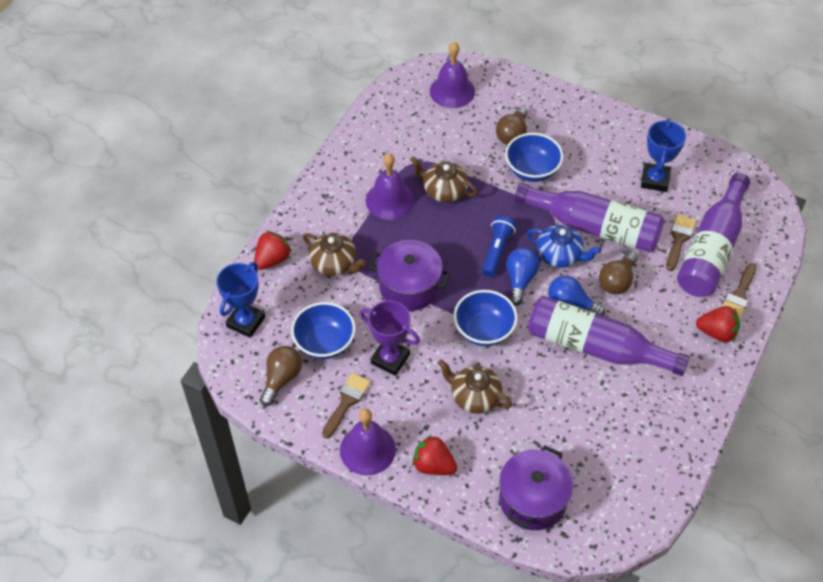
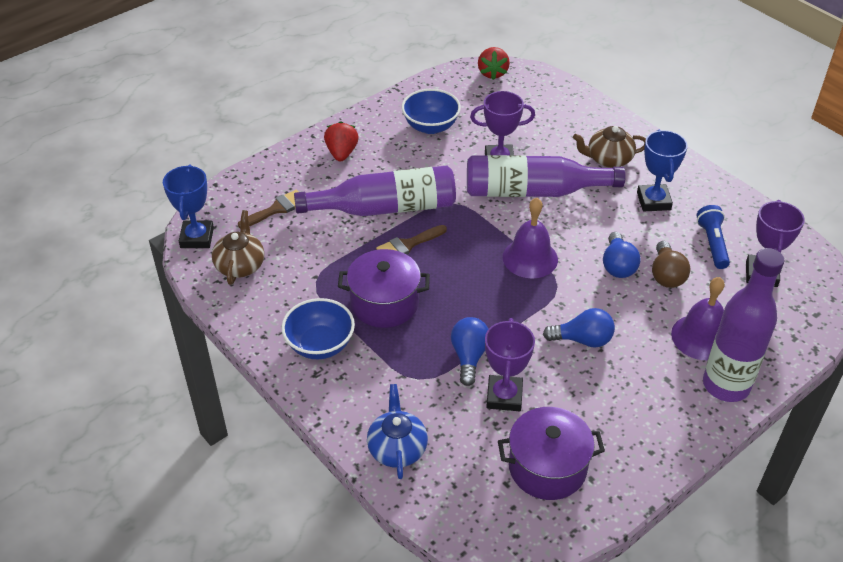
blue bowl: [291,302,356,359] [454,290,517,346] [505,133,563,182] = 3 -> [281,298,355,359] [402,89,461,134] = 2
blue light bulb: [506,248,540,306] [548,276,605,316] = 2 -> [451,317,489,386] [543,308,615,348] [603,232,641,278] = 3
brown brush: [322,373,371,438] [666,214,696,271] [722,263,757,320] = 3 -> [238,190,298,228] [376,225,447,255] = 2
brown light bulb: [260,346,302,406] [496,106,528,145] [599,251,638,294] = 3 -> [652,241,690,288] = 1
brown teapot: [303,233,367,276] [410,156,478,203] [438,359,512,414] = 3 -> [212,210,264,285] [573,126,646,168] = 2
purple bell: [340,409,396,475] [366,153,414,220] [430,42,475,108] = 3 -> [503,198,558,278] [671,277,725,360] = 2
purple trophy: [360,301,420,376] = 1 -> [470,91,535,156] [485,318,535,411] [746,200,805,287] = 3
red strawberry: [254,231,292,270] [412,435,457,475] [696,306,740,342] = 3 -> [324,121,359,162] [478,47,510,80] = 2

